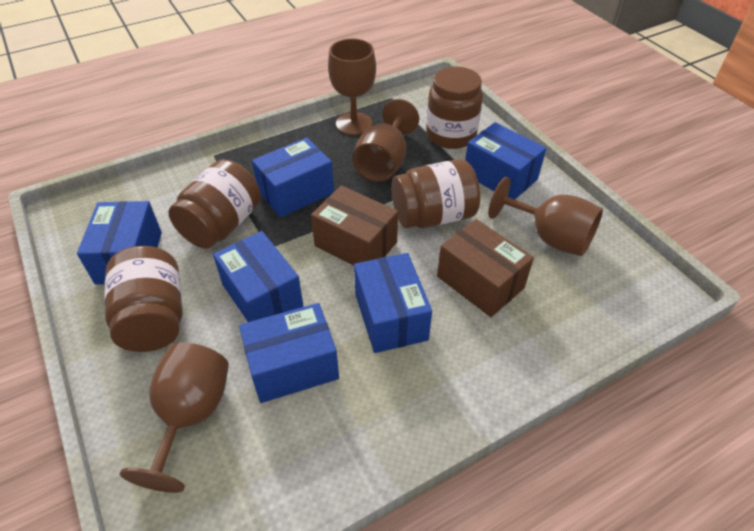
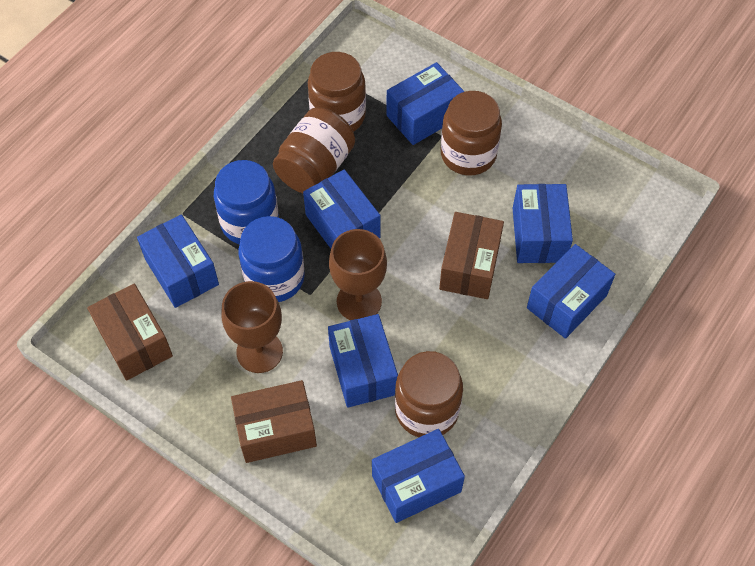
blue box: [77,201,162,285] [213,231,303,322] [239,303,339,403] [252,137,334,218] [354,253,432,353] [465,122,546,199] = 6 -> [137,214,219,308] [303,169,380,248] [328,314,398,408] [372,429,465,523] [386,62,464,145] [513,184,573,263] [527,244,615,339] = 7
blue jar: none = 0 -> [214,160,279,245] [238,216,305,302] = 2
brown box: [311,185,398,266] [437,219,534,317] = 2 -> [87,284,173,381] [231,380,317,463] [439,212,504,299] = 3
brown goblet: [120,342,229,493] [328,38,376,135] [353,99,419,182] [488,177,603,256] = 4 -> [222,281,283,373] [329,229,387,320] = 2

